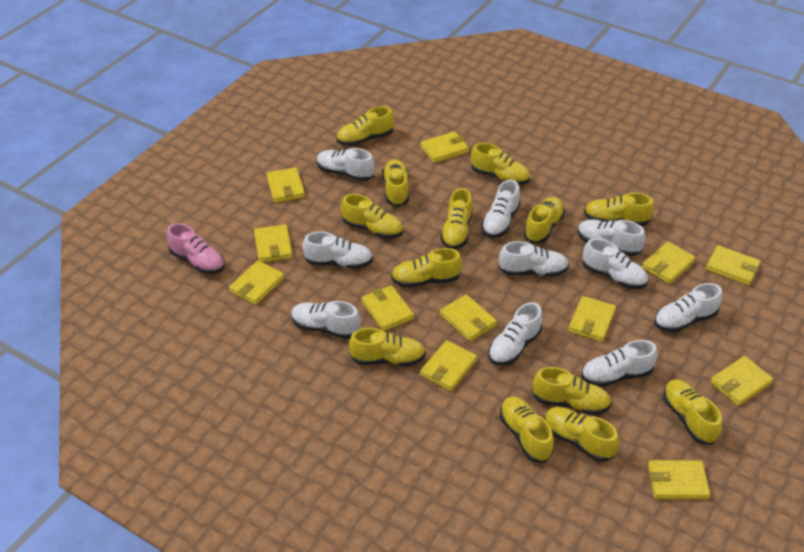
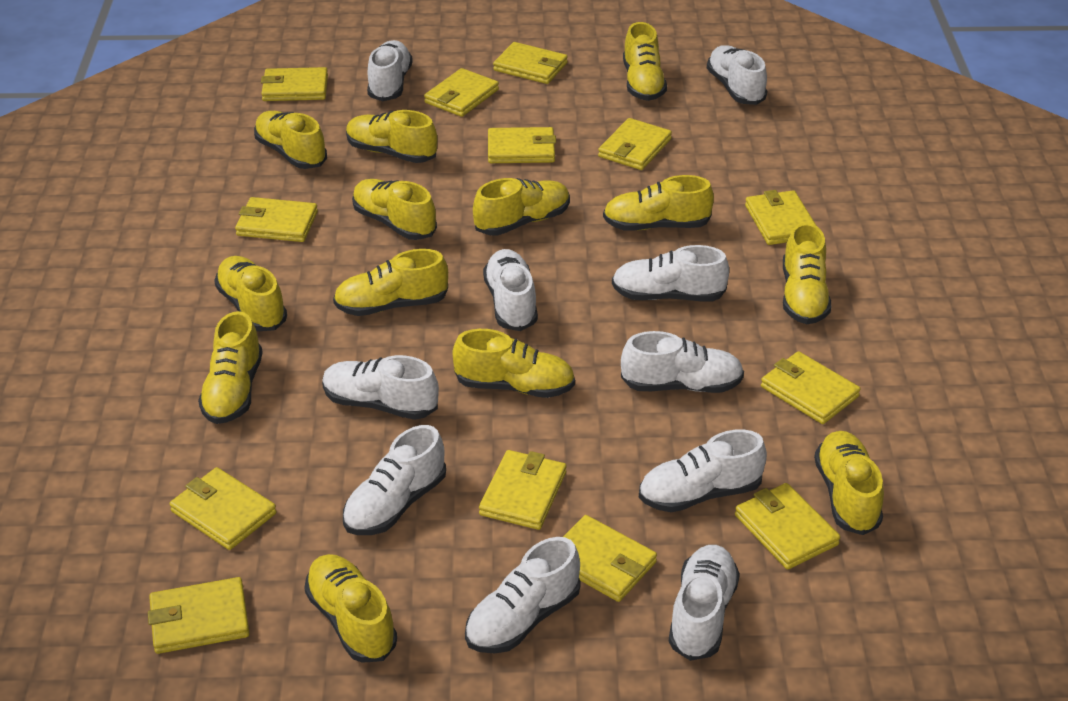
pink shoe: [167,223,225,274] = 1 -> none = 0
yellow wallet: [229,261,284,305] [254,224,293,262] [266,167,305,203] [361,285,414,331] [420,131,469,163] [420,340,477,391] [440,294,497,342] [568,296,616,342] [642,241,696,284] [648,460,710,499] [706,245,761,285] [710,356,773,406] = 12 -> [148,577,250,654] [170,467,277,550] [235,197,318,242] [261,67,328,101] [424,68,499,117] [479,450,566,530] [488,127,556,163] [493,42,568,84] [563,515,657,602] [598,118,672,170] [735,483,840,570] [745,190,817,245] [761,351,861,424] = 13

